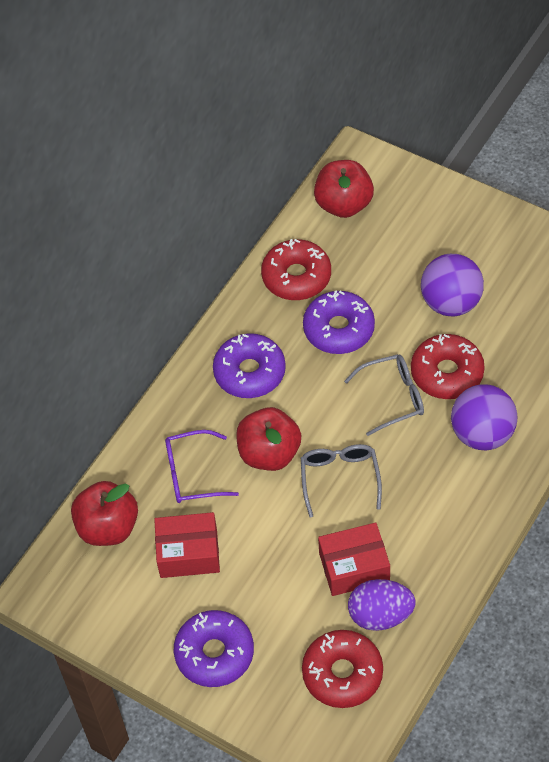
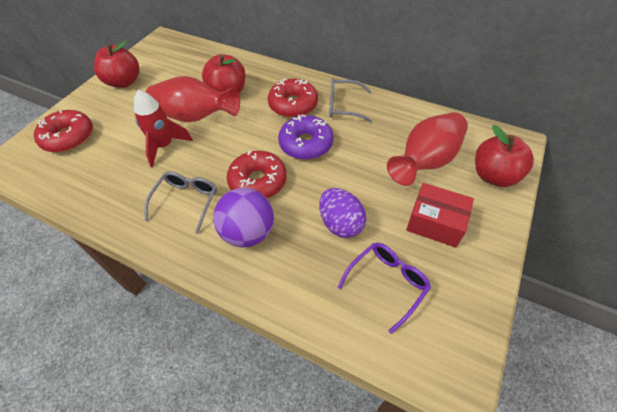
purple ball: [421,254,484,316] [451,384,518,450] = 2 -> [213,188,274,248] = 1
purple donut: [174,610,254,687] [213,333,286,398] [303,290,375,354] = 3 -> [278,115,334,160] = 1
red box: [154,512,220,578] [318,523,390,596] = 2 -> [406,183,474,248] = 1
red rocket: none = 0 -> [134,90,193,167] = 1
red vase: none = 0 -> [146,76,240,122] [387,112,468,186] = 2

